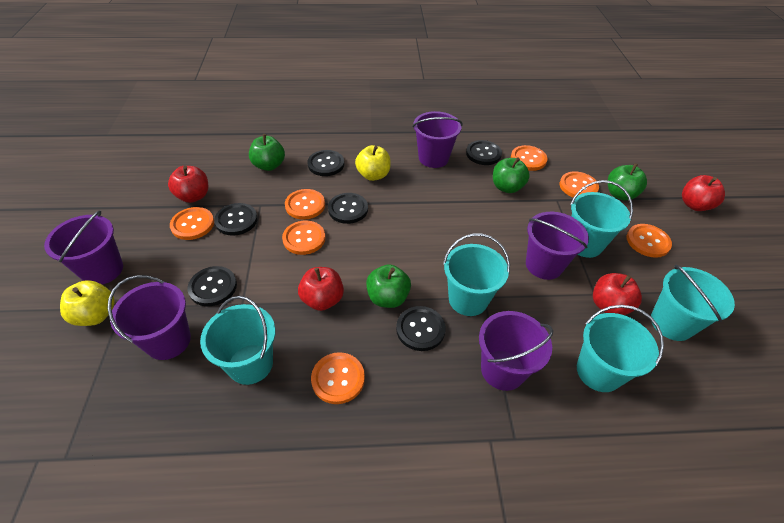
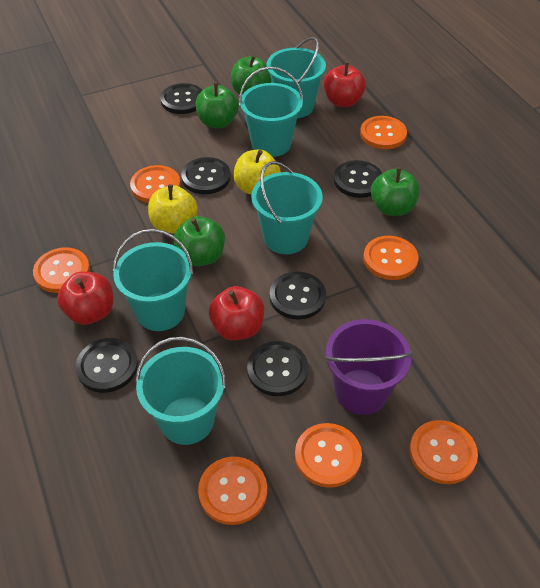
purple bucket: [44,210,123,285] [107,275,191,360] [413,111,463,168] [479,311,553,391] [526,212,589,280] = 5 -> [324,319,414,415] = 1
red apple: [168,166,208,203] [298,267,344,311] [593,273,642,315] [682,175,725,211] = 4 -> [57,272,113,325] [209,286,264,340] [324,62,366,107] = 3

